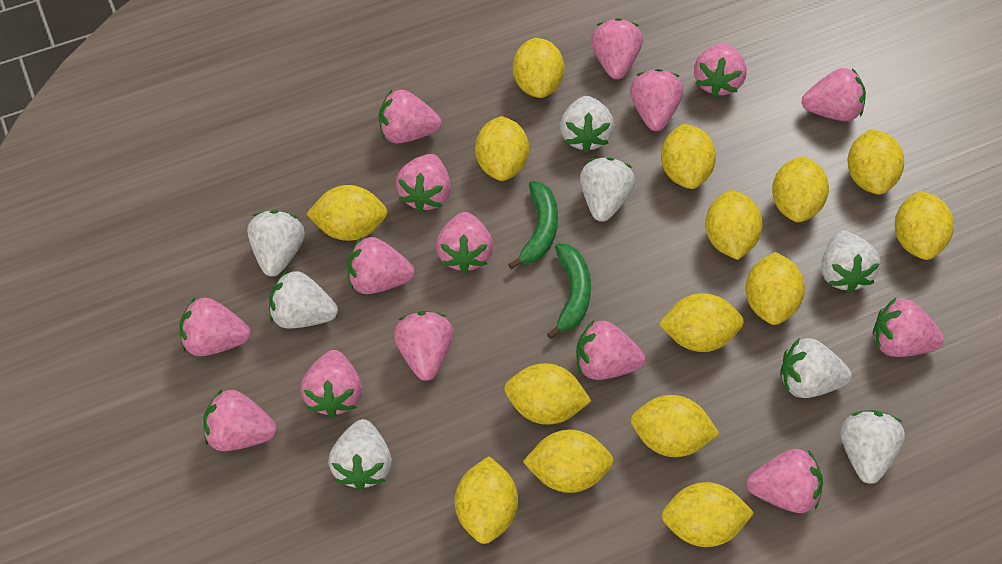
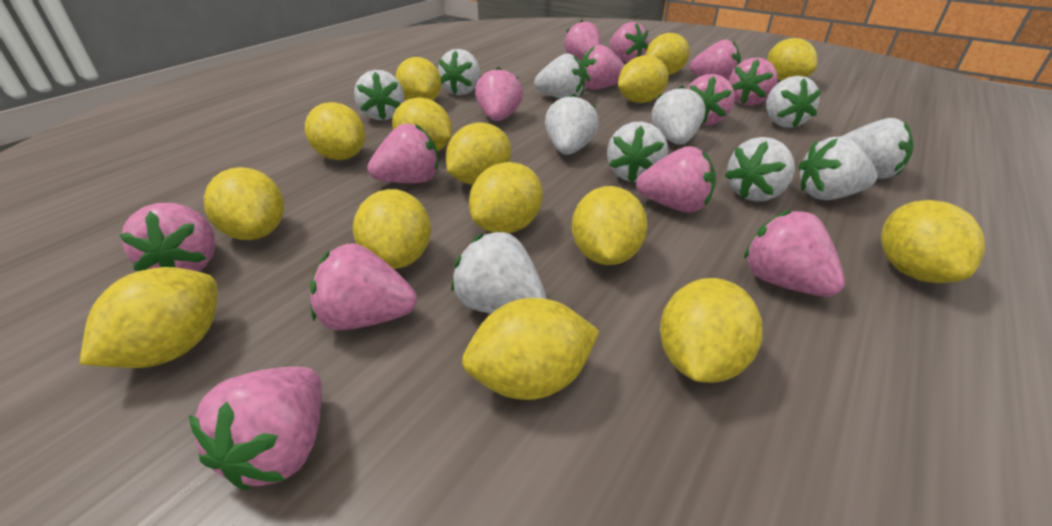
green banana: [508,181,558,269] [547,243,591,339] = 2 -> none = 0
pink strawberry: [179,298,251,356] [203,389,277,451] [301,350,362,418] [347,237,415,294] [379,90,441,144] [394,311,453,381] [396,154,451,213] [436,212,493,274] [576,320,645,380] [591,18,643,79] [630,69,683,131] [694,43,747,97] [746,449,823,513] [802,68,866,121] [873,298,944,357] = 15 -> [119,203,215,272] [189,367,322,490] [310,243,417,330] [367,123,438,183] [475,67,523,121] [564,20,601,61] [581,45,625,90] [610,22,648,62] [636,146,716,213] [686,74,735,125] [689,40,741,81] [729,58,778,106] [744,210,845,297] = 13
white strawberry: [247,210,305,277] [269,270,338,329] [328,419,392,490] [560,96,614,153] [580,157,635,222] [780,338,852,398] [821,231,880,293] [840,410,905,484] = 8 -> [354,70,404,120] [438,49,480,95] [451,232,547,314] [534,53,585,99] [545,94,599,155] [607,122,668,183] [652,85,706,145] [725,137,795,202] [766,76,822,128] [798,136,877,200] [842,118,914,179] = 11

